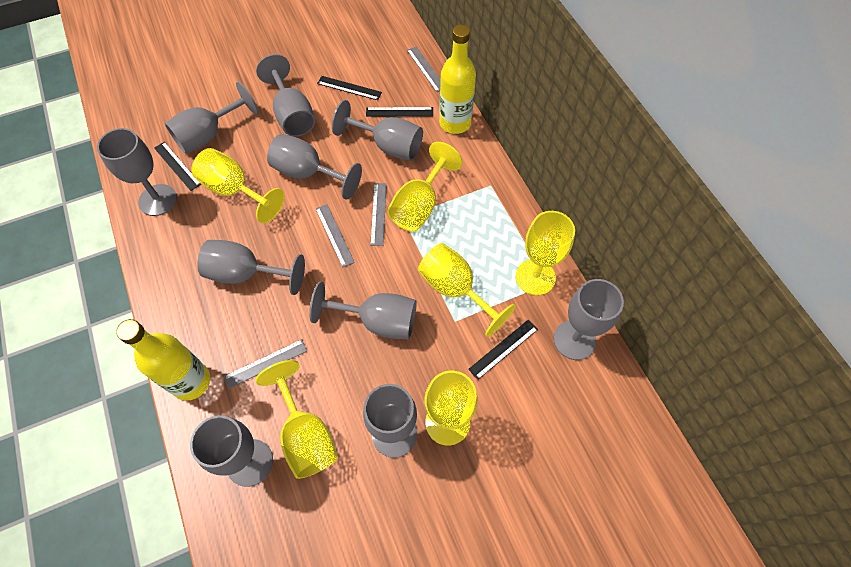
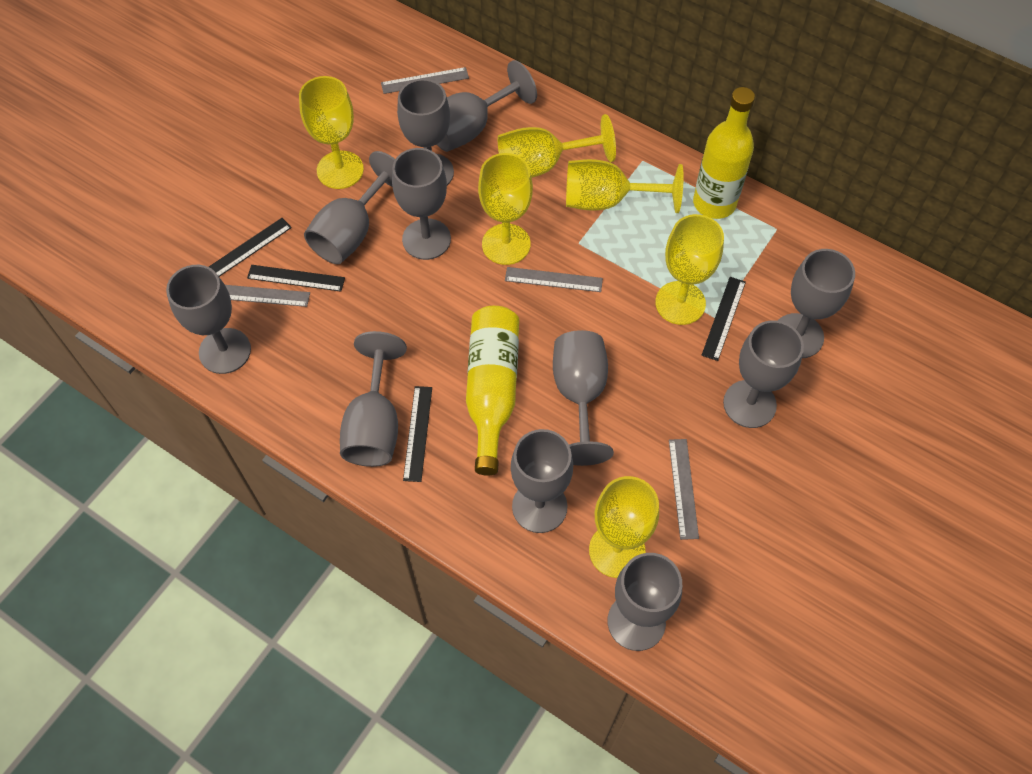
grey goblet: [97,128,177,216] [165,81,258,154] [190,415,273,487] [197,240,305,295] [256,54,315,137] [267,134,362,200] [309,282,417,340] [332,100,423,161] [363,384,417,458] [554,279,624,360] = 10 -> [166,265,251,374] [304,151,395,264] [340,331,407,467] [392,148,451,260] [397,79,454,185] [437,60,537,152] [511,429,573,533] [553,330,614,466] [608,553,682,651] [723,320,804,428] [778,249,855,358] = 11

